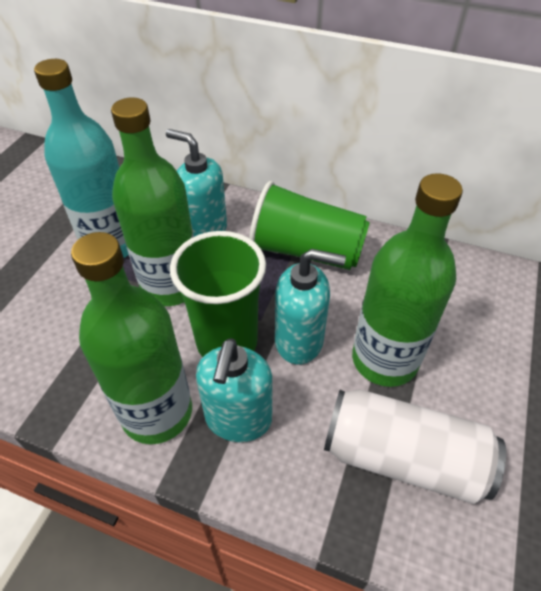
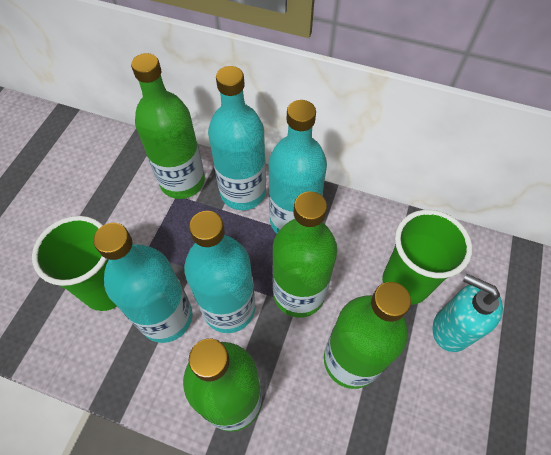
green bottle: [71,232,192,444] [111,98,194,306] [352,173,463,387] = 3 -> [131,53,205,199] [183,339,262,432] [272,191,337,318] [324,282,411,389] = 4
turquoise bottle: [34,59,129,258] = 1 -> [93,223,193,343] [184,211,256,333] [208,66,266,210] [269,100,327,233] = 4
turquoise soap dispenser: [166,129,227,237] [196,338,272,442] [275,249,346,365] = 3 -> [432,274,503,352] = 1
white can: [324,389,506,504] = 1 -> none = 0

